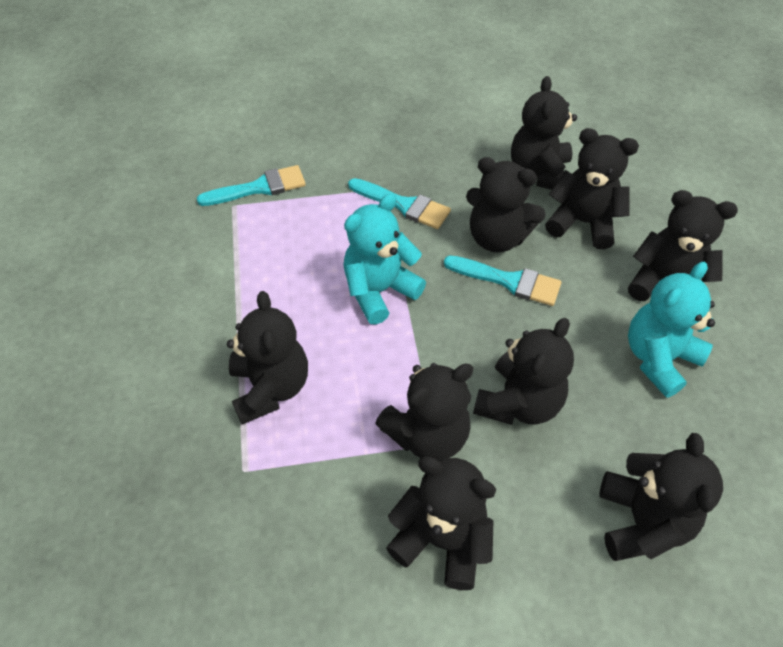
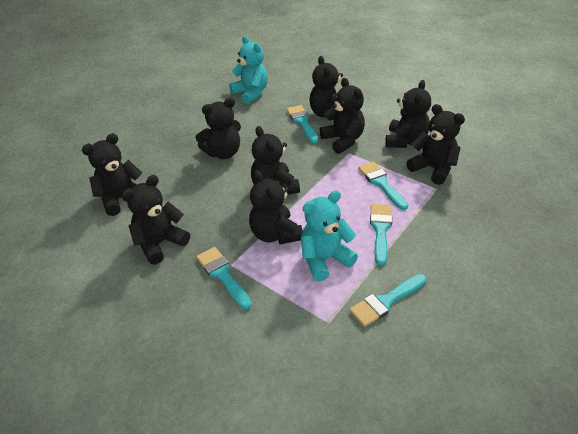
turquoise brush: [197,165,306,206] [348,178,451,229] [444,255,562,306] = 3 -> [196,247,252,309] [287,105,318,143] [349,274,427,327] [358,162,408,210] [370,204,392,265] = 5

